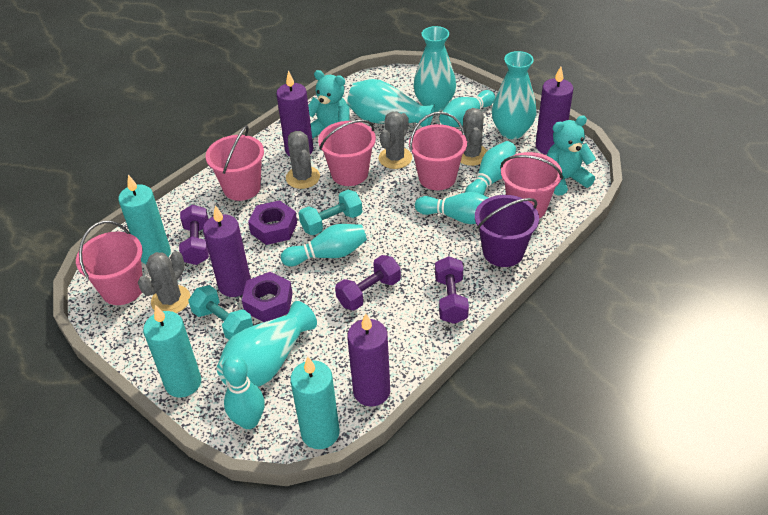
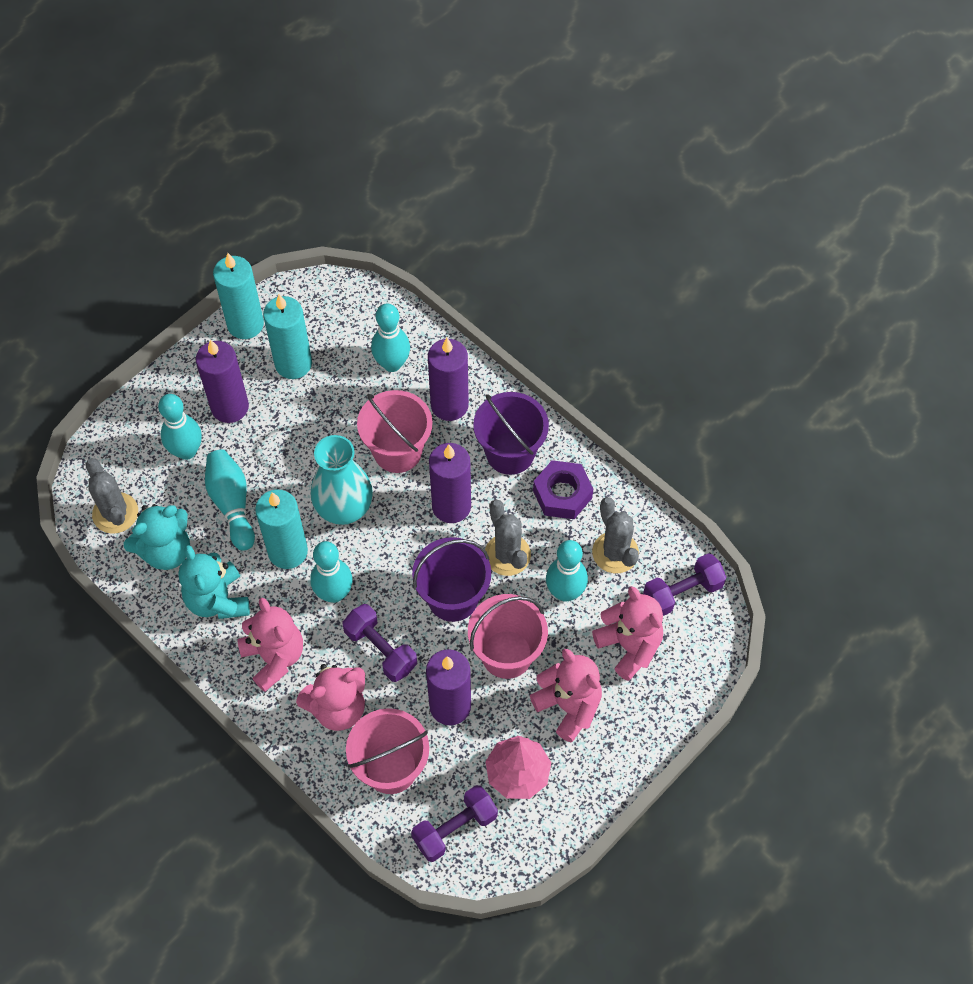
grey cactus: [138,251,190,313] [286,131,320,189] [378,111,412,169] [460,108,487,166] = 4 -> [85,458,138,534] [485,500,531,576] [592,497,639,573] = 3
pink bucket: [76,221,143,305] [206,125,264,201] [318,120,376,186] [409,112,467,190] [500,152,563,219] = 5 -> [346,708,429,794] [357,390,432,473] [468,594,548,679] = 3
pink teddy bear: none = 0 -> [237,598,303,692] [296,664,365,731] [530,649,602,742] [592,586,663,681] = 4
pink tree: none = 0 -> [485,736,551,799] = 1
purple bucket: [475,195,539,267] = 1 -> [412,537,491,622] [473,392,549,475] = 2
purple nut: [242,272,293,322] [248,200,297,245] = 2 -> [533,460,593,519] = 1
turquoise dumbbell: [188,285,253,340] [299,190,363,235] = 2 -> none = 0
turquoise vase: [217,301,317,387] [347,79,435,127] [414,26,456,112] [492,51,536,139] = 4 -> [311,435,373,525] = 1

